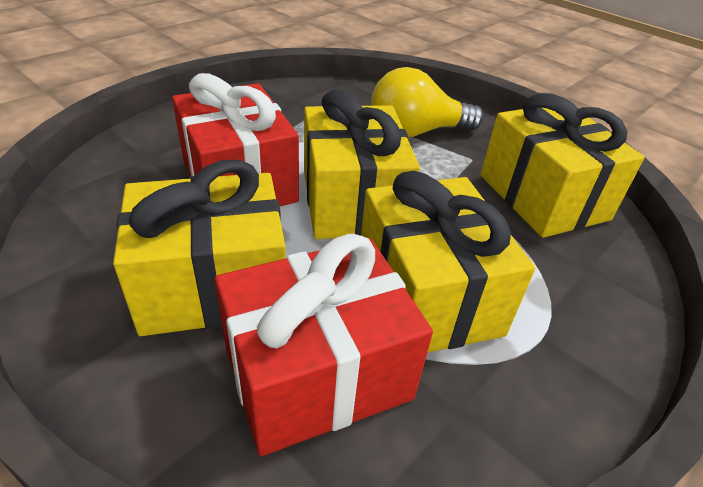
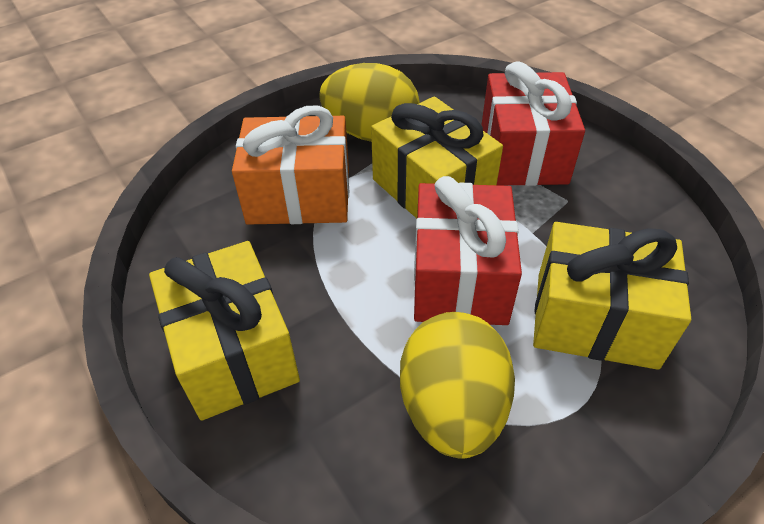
orange gift: none = 0 -> [232,106,349,225] = 1
yellow egg: none = 0 -> [319,63,420,142] [400,312,515,459] = 2
yellow gift: [113,160,286,336] [304,89,420,239] [361,170,535,353] [480,93,645,238] = 4 -> [149,241,300,421] [371,96,503,219] [533,222,691,370] = 3
yellow light bulb: [371,67,484,137] = 1 -> none = 0

